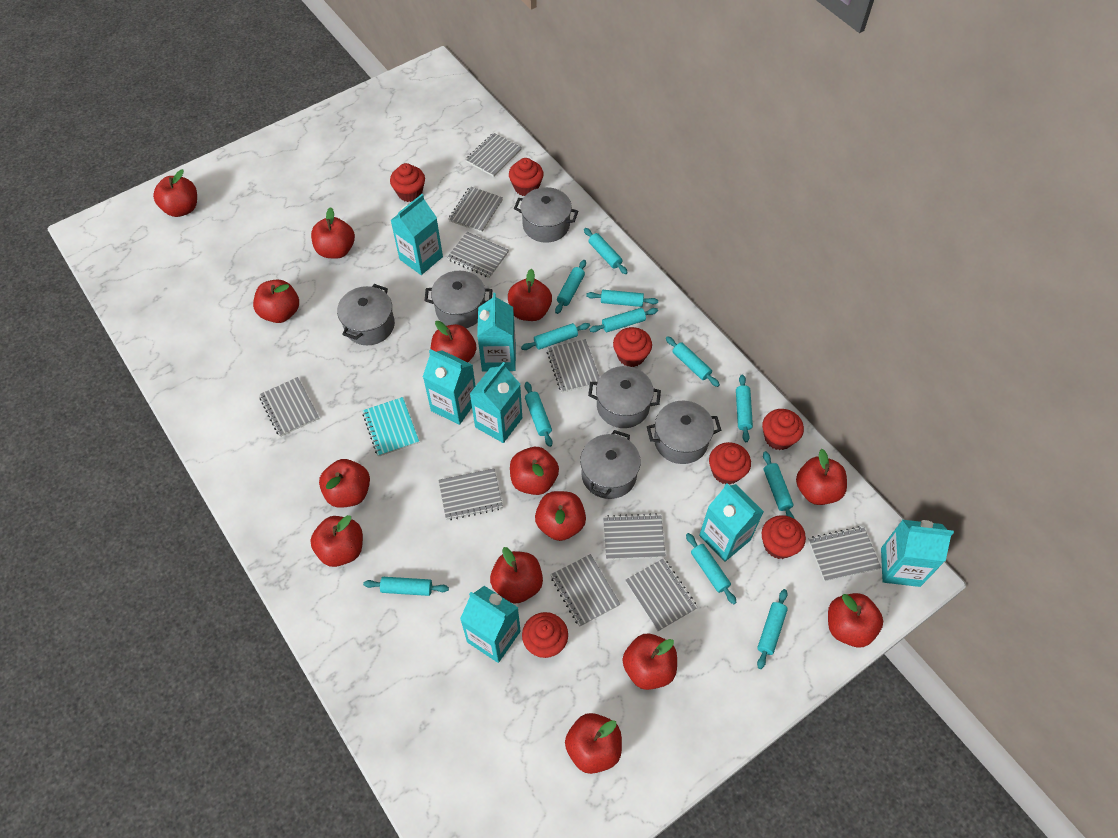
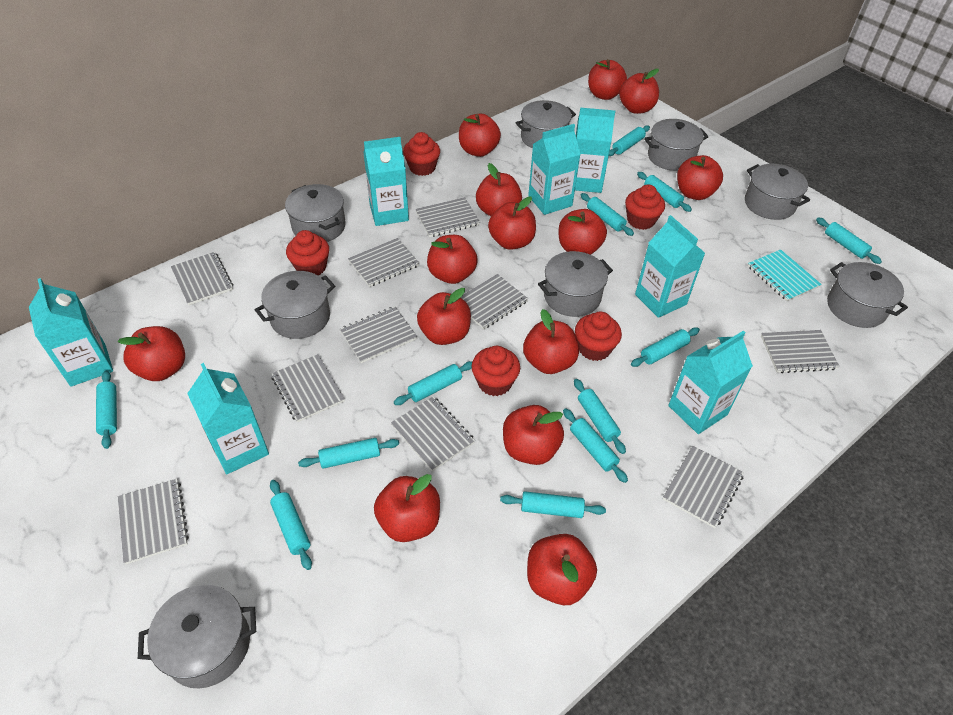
grey pot: [337,284,395,345] [424,271,492,328] [514,187,578,243] [580,430,641,499] [588,366,661,428] [647,400,721,464] = 6 -> [138,585,256,688] [255,271,335,339] [285,184,346,242] [516,100,576,149] [538,251,613,317] [644,119,708,171] [745,164,810,220] [827,262,908,328] = 8
red cupcake: [390,163,425,202] [509,158,544,196] [522,612,568,658] [613,327,652,367] [709,442,751,485] [762,409,804,450] [762,515,806,559] = 7 -> [286,230,329,275] [403,132,440,176] [472,346,520,396] [575,311,622,361] [625,184,665,230] = 5

